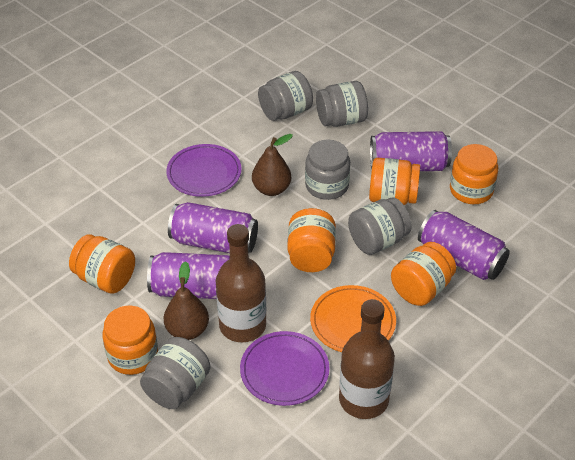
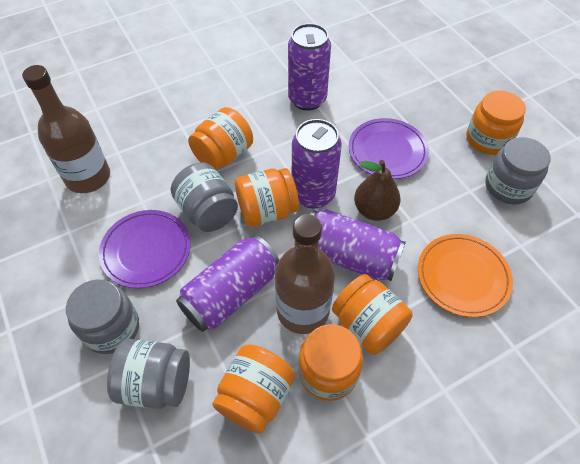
brown pear: [164,261,209,340] [252,134,293,196] = 2 -> [354,160,400,221] = 1
grey jar: [140,337,211,409] [258,71,313,121] [305,140,350,200] [316,81,368,127] [348,197,412,255] = 5 -> [66,280,139,354] [107,339,190,409] [171,162,238,232] [485,137,550,204] = 4

